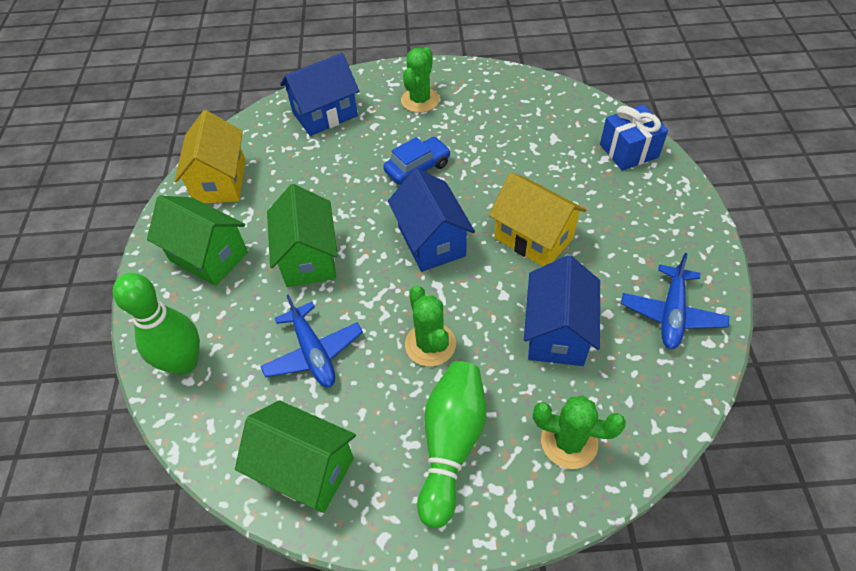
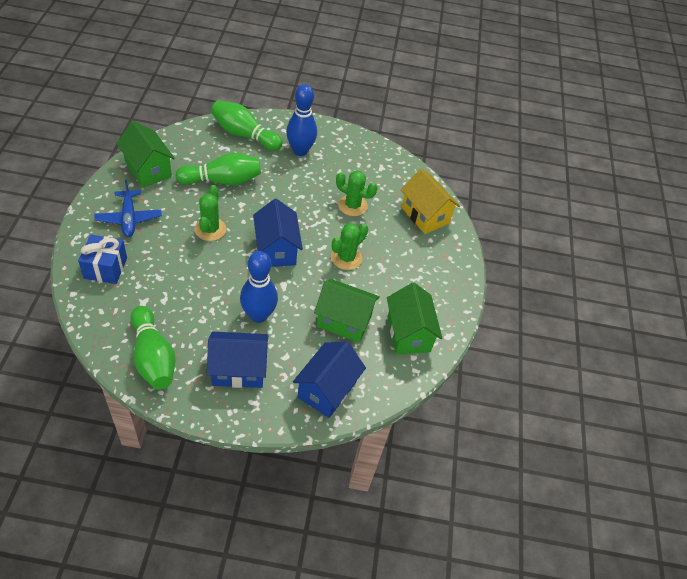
blue bowling pin: none = 0 -> [240,251,278,323] [286,84,317,156] = 2
blue car: [383,137,451,185] = 1 -> none = 0
blue plane: [260,294,363,387] [621,253,729,349] = 2 -> [94,180,162,237] = 1
green bowling pin: [113,273,200,375] [417,361,486,528] = 2 -> [131,306,175,390] [176,153,261,185] [211,100,283,151] = 3
yellow house: [174,110,246,204] [489,173,586,267] = 2 -> [401,168,460,234] = 1

